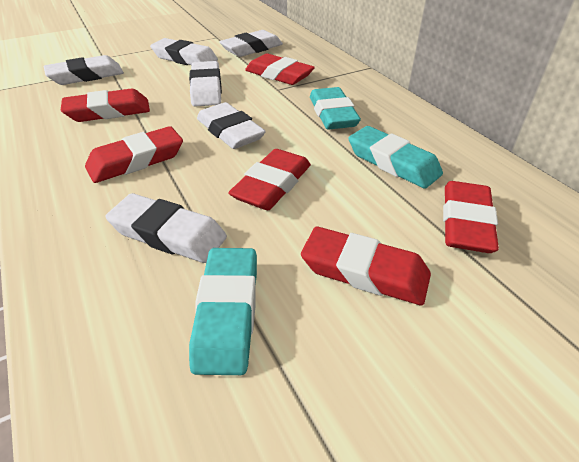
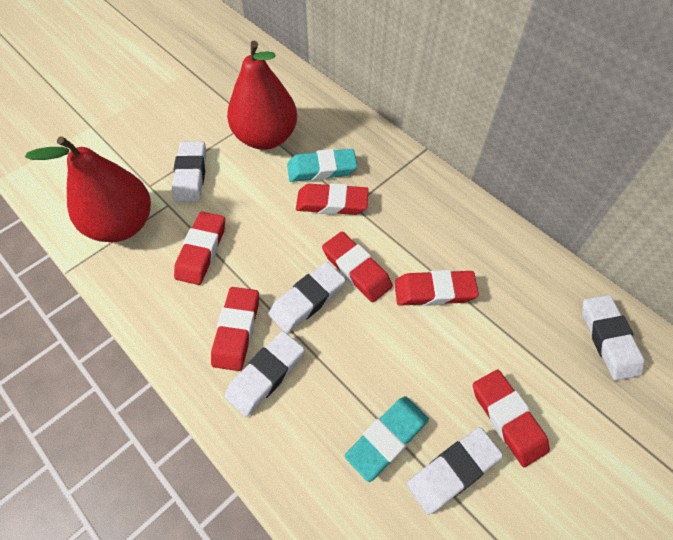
red pear: none = 0 -> [25,136,151,242] [227,41,297,150] = 2
turquoise eraser: [189,248,257,375] [310,87,361,130] [348,126,443,189] = 3 -> [287,149,357,182] [345,396,429,482] = 2
white eraser: [43,55,124,85] [105,193,227,263] [150,38,218,65] [189,61,222,106] [197,102,266,149] [219,30,283,57] = 6 -> [172,141,207,202] [225,331,305,417] [269,262,346,333] [407,427,503,515] [582,295,645,381] = 5

